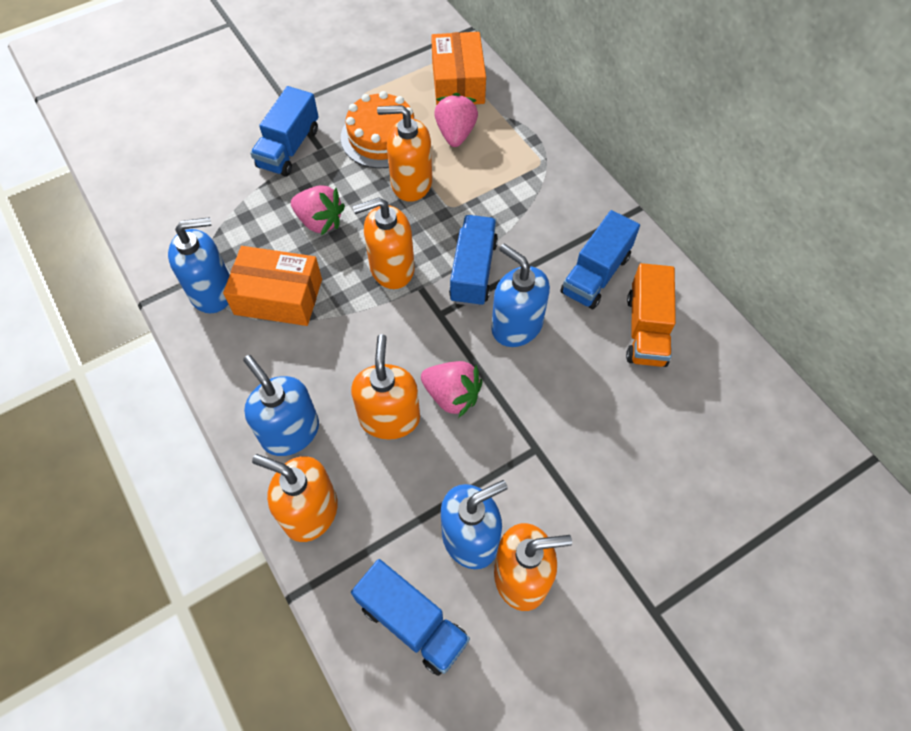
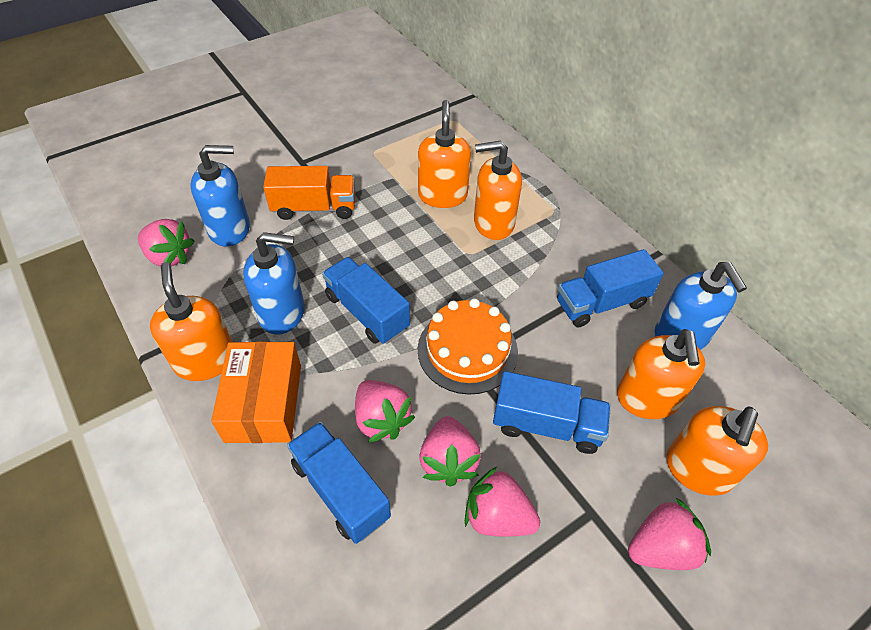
blue soap dispenser: [168,217,230,313] [243,355,319,456] [441,480,508,569] [491,244,550,347] = 4 -> [191,145,250,247] [243,232,305,335] [655,262,747,350] = 3
orange box: [223,246,322,326] [431,32,486,105] = 2 -> [211,341,301,443] = 1
pink strawberry: [291,185,345,235] [421,361,482,418] [434,93,478,147] = 3 -> [138,219,194,267] [355,380,415,443] [419,416,481,487] [465,466,540,537] [628,498,711,570] = 5

